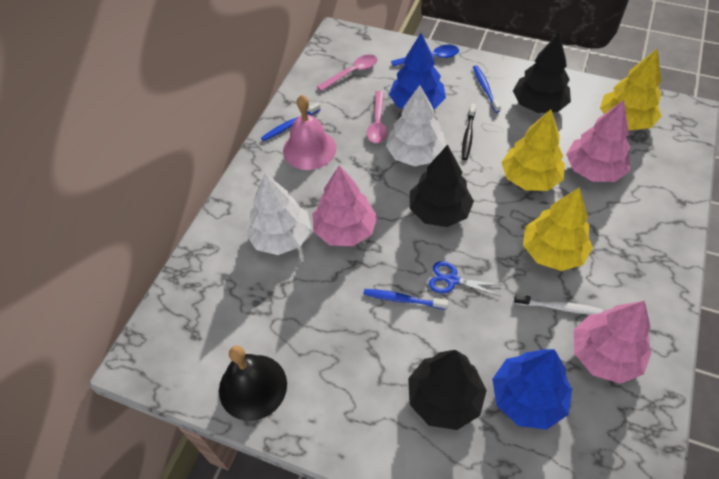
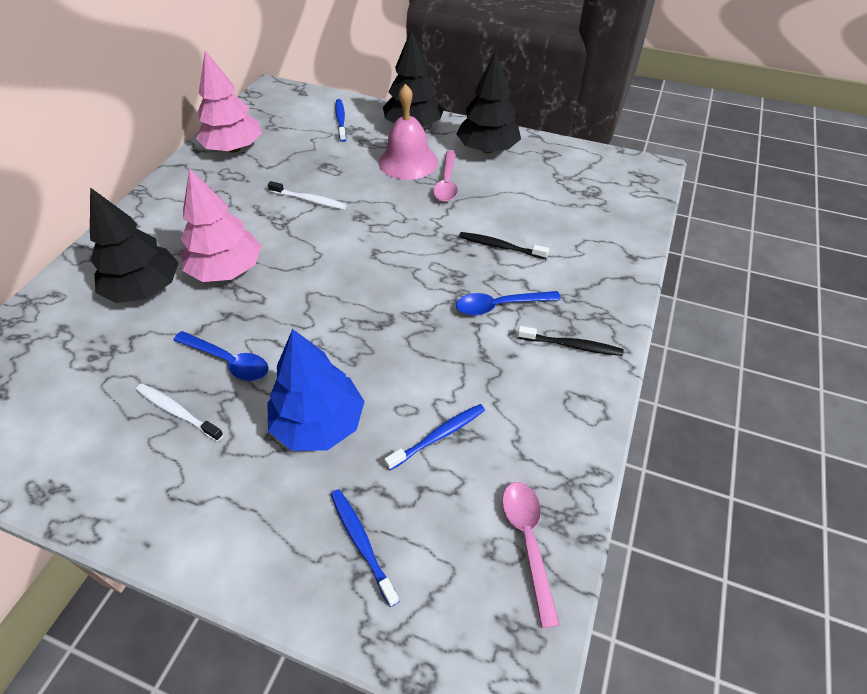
black bell: [219,346,287,421] = 1 -> none = 0
black toothbrush: [462,103,476,160] = 1 -> [459,232,549,259] [518,326,624,356] = 2
blue scissors: [429,261,501,296] = 1 -> none = 0
blue spoon: [391,45,459,67] = 1 -> [173,331,268,381] [456,291,561,316] = 2
blue tree: [389,33,446,110] [492,349,572,430] = 2 -> [267,329,365,451] = 1
pink tree: [312,165,377,246] [566,100,631,182] [574,301,652,384] = 3 -> [181,168,262,282] [196,50,262,153] = 2
white toothbrush: [514,294,603,314] = 1 -> [136,384,224,441] [268,181,347,210] = 2
white tree: [246,173,312,255] [386,85,446,166] = 2 -> none = 0
yellow tree: [501,109,565,191] [523,187,593,271] [600,48,662,130] = 3 -> none = 0

